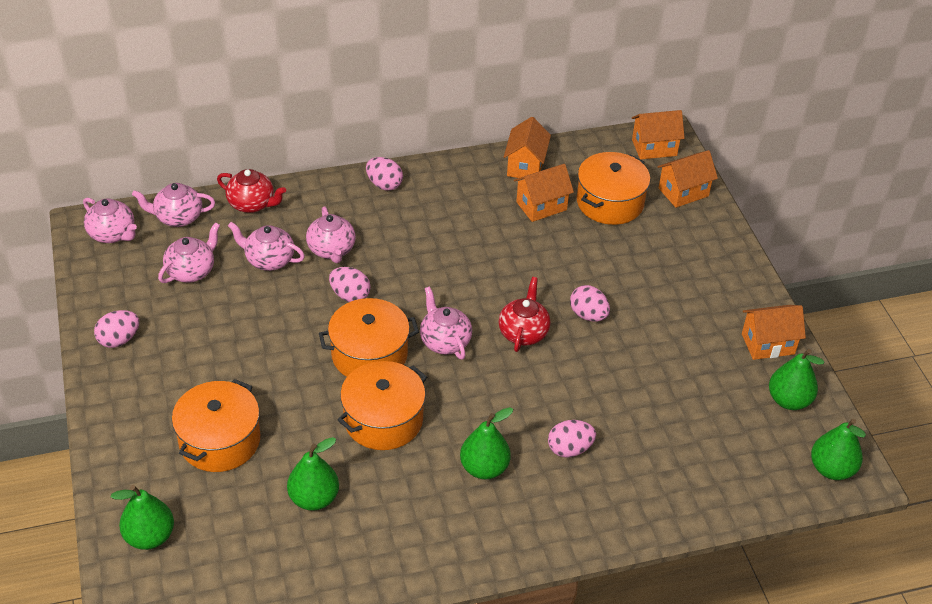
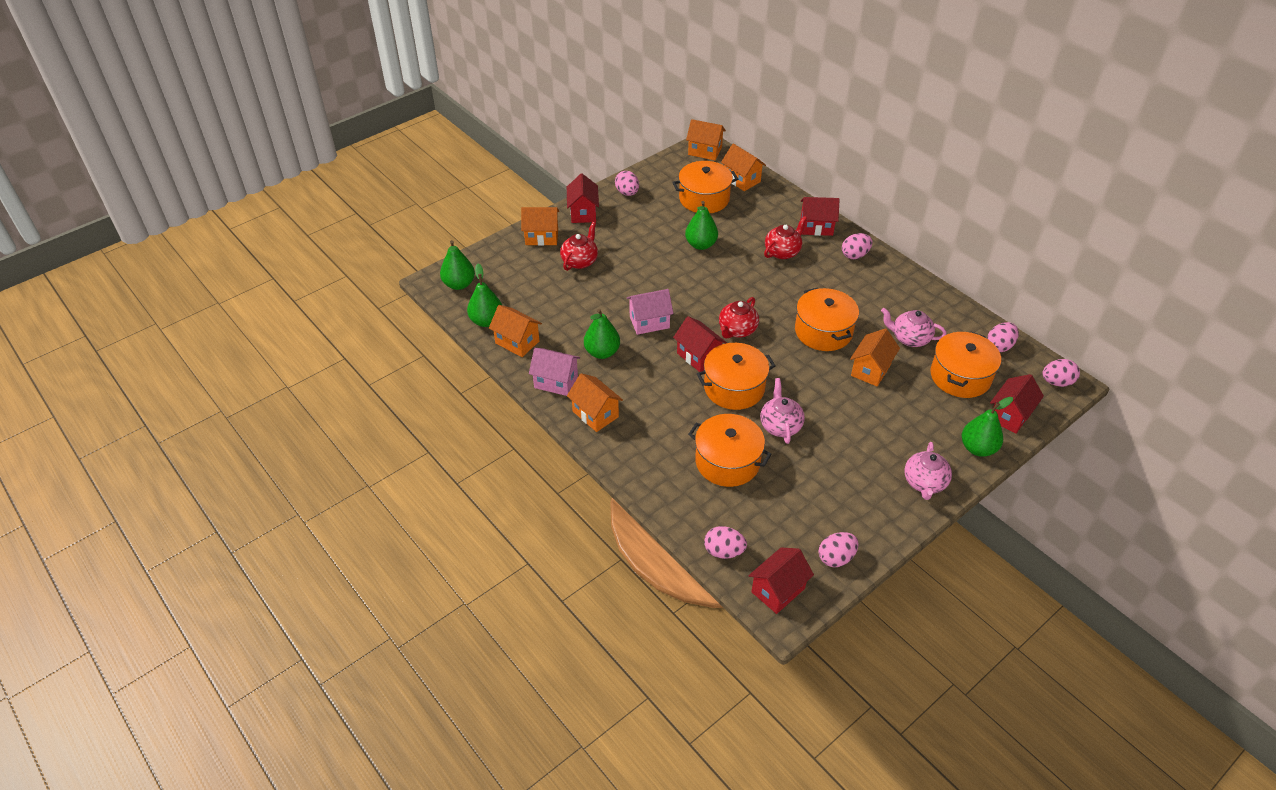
orange house: [504,117,551,178] [514,164,574,222] [632,110,685,160] [658,150,718,208] [742,305,806,360] = 5 -> [489,305,542,357] [521,207,559,246] [567,373,623,432] [686,119,726,160] [721,144,766,191] [850,328,900,386] = 6
orange pot: [172,379,260,472] [319,298,419,377] [338,361,427,450] [577,152,650,225] = 4 -> [672,161,738,213] [688,414,772,487] [697,343,775,410] [795,288,859,351] [931,331,1001,398] = 5
pink egg: [94,310,139,348] [329,267,371,302] [366,157,403,191] [548,420,596,458] [570,285,610,322] = 5 -> [615,171,639,196] [704,526,747,559] [819,532,859,567] [842,233,873,259] [987,322,1019,352] [1042,359,1080,387] = 6
pink house: none = 0 -> [529,348,580,396] [627,289,673,335] = 2
pink teapot: [83,198,137,243] [132,183,215,227] [158,222,220,283] [228,222,305,271] [306,206,356,263] [420,287,472,359] = 6 -> [760,378,805,444] [881,308,946,347] [904,442,952,500] = 3
red house: none = 0 -> [567,174,599,223] [673,316,727,372] [748,547,814,614] [800,197,840,236] [990,374,1044,434] = 5
red teapot: [217,169,286,213] [498,277,551,352] = 2 -> [560,222,598,271] [719,297,759,339] [764,216,807,259] = 3

